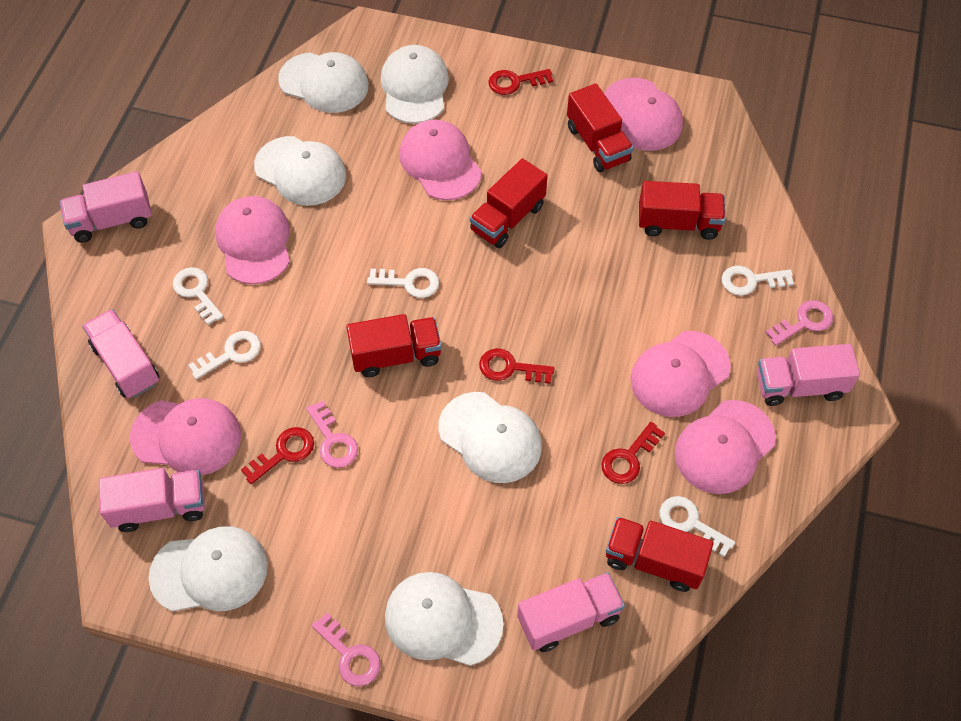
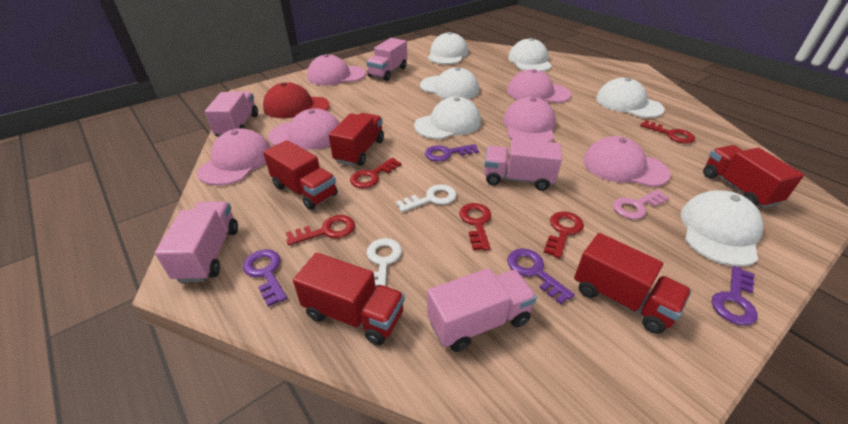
pink key: [306,400,358,468] [312,613,381,686] [765,300,833,346] = 3 -> [613,190,669,219] = 1
purple key: none = 0 -> [243,249,287,307] [425,144,479,161] [507,248,575,304] [712,266,757,325] = 4
red cap: none = 0 -> [263,82,330,118] = 1
red key: [241,427,314,484] [479,348,554,384] [488,69,553,95] [601,422,665,484] = 4 -> [286,215,355,245] [350,158,401,189] [459,203,491,251] [544,211,584,259] [640,120,695,143] = 5
white key: [173,267,223,325] [188,331,261,380] [367,268,439,298] [660,496,735,557] [722,265,794,296] = 5 -> [367,238,402,286] [396,184,457,212] = 2

